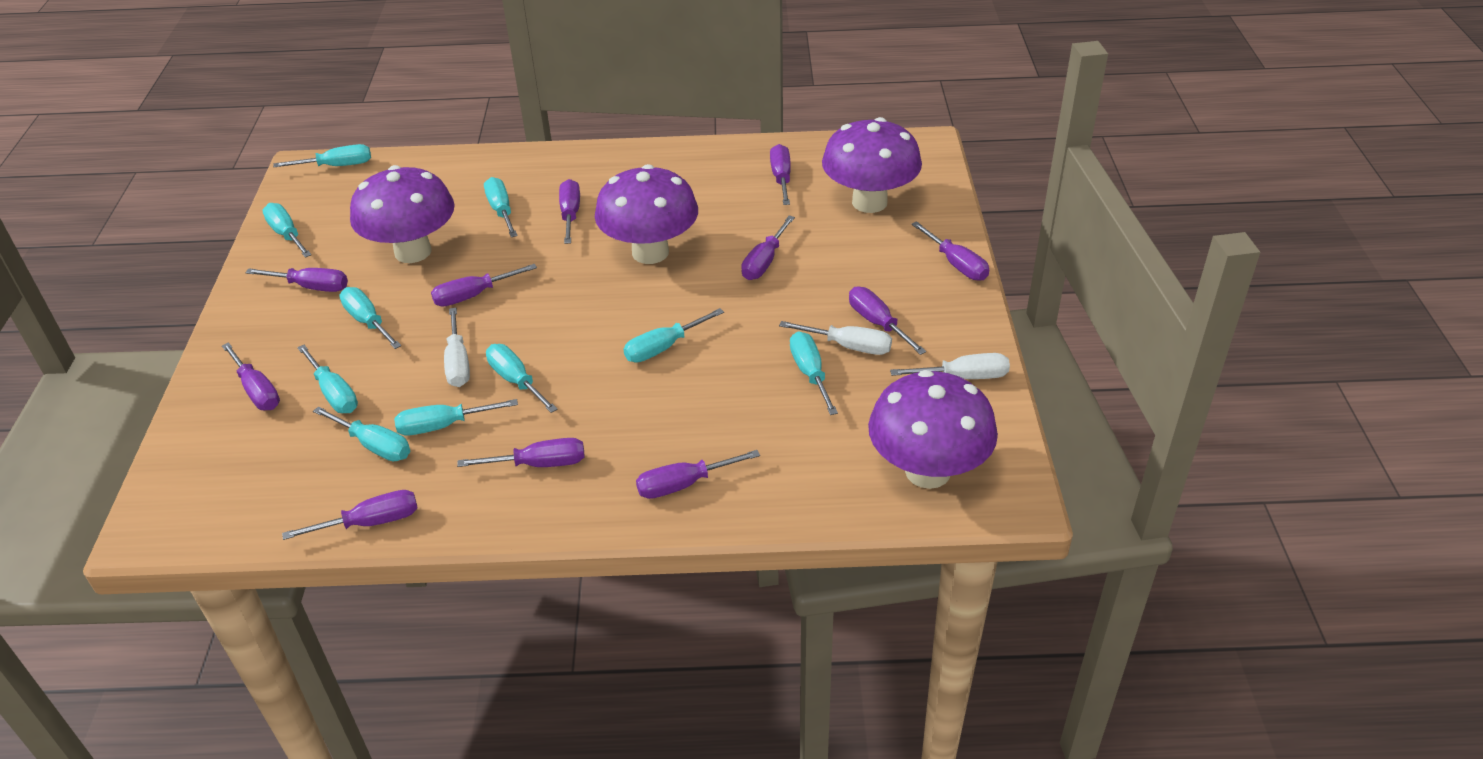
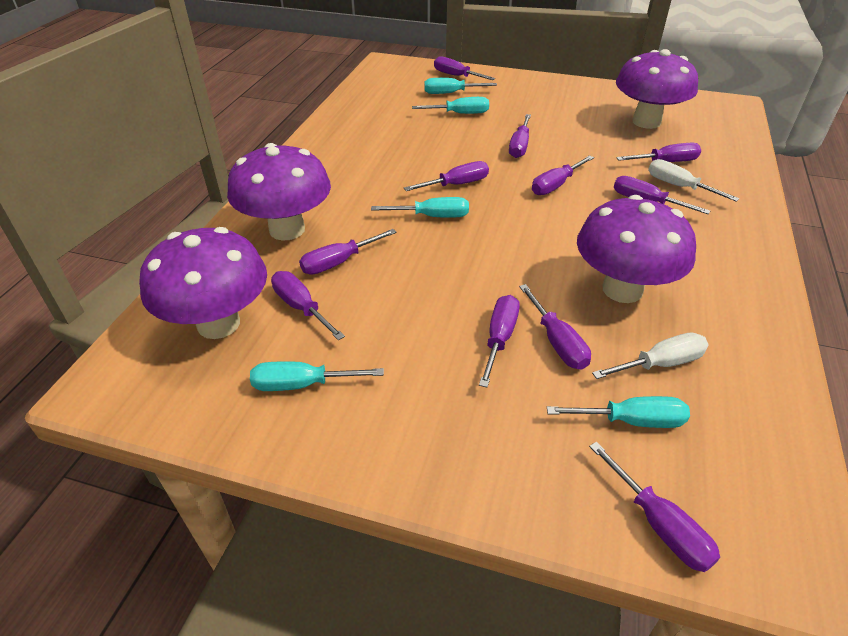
turquoise screwdriver: [262,203,311,258] [273,144,371,167] [297,345,358,413] [313,406,410,461] [339,287,401,349] [394,399,518,436] [484,177,518,237] [486,344,558,413] [623,308,724,363] [790,331,838,415] = 10 -> [250,361,384,391] [371,197,469,218] [412,97,489,114] [424,78,497,94] [547,396,690,428] = 5
white screwdriver: [444,308,470,387] [779,321,892,355] [890,353,1010,379] = 3 -> [592,333,709,379] [648,159,740,202] = 2

